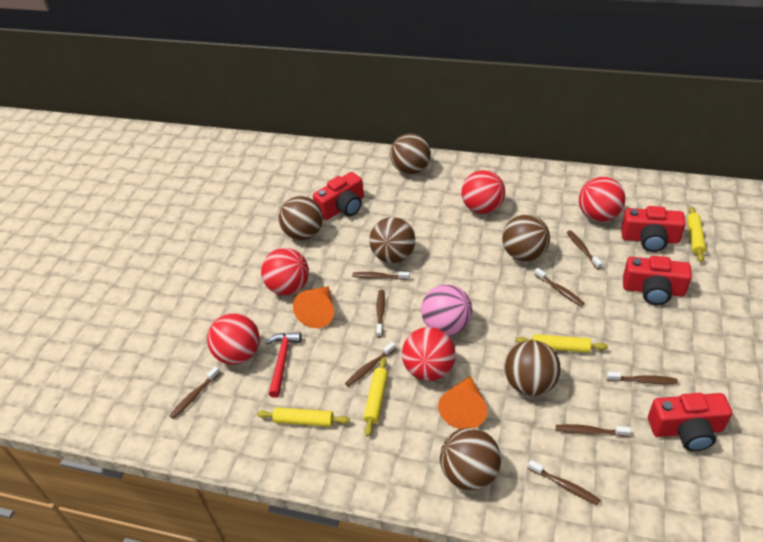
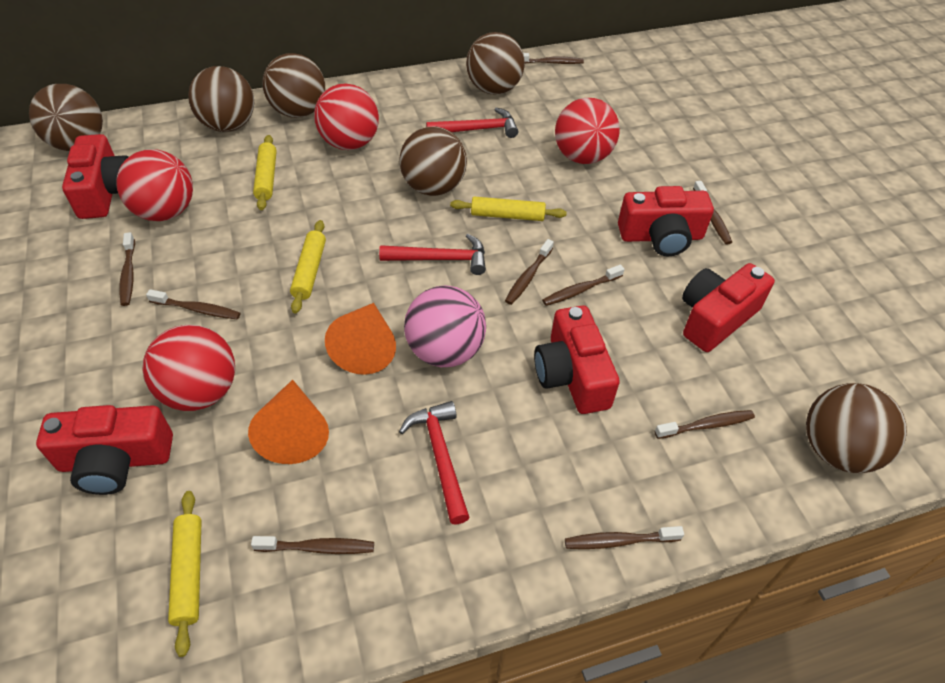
red ball: [207,313,260,365] [261,248,309,295] [402,327,455,381] [461,170,505,214] [579,177,625,222] = 5 -> [116,150,193,221] [142,325,235,411] [314,84,379,150] [555,98,620,164] = 4
red camera: [313,172,364,220] [621,206,686,252] [623,256,692,305] [648,393,732,451] = 4 -> [36,405,173,495] [62,134,128,219] [534,305,620,414] [618,186,714,256] [682,263,775,352] = 5
red hammer: [265,332,302,398] = 1 -> [379,234,486,275] [399,401,470,525] [426,108,518,138] = 3

